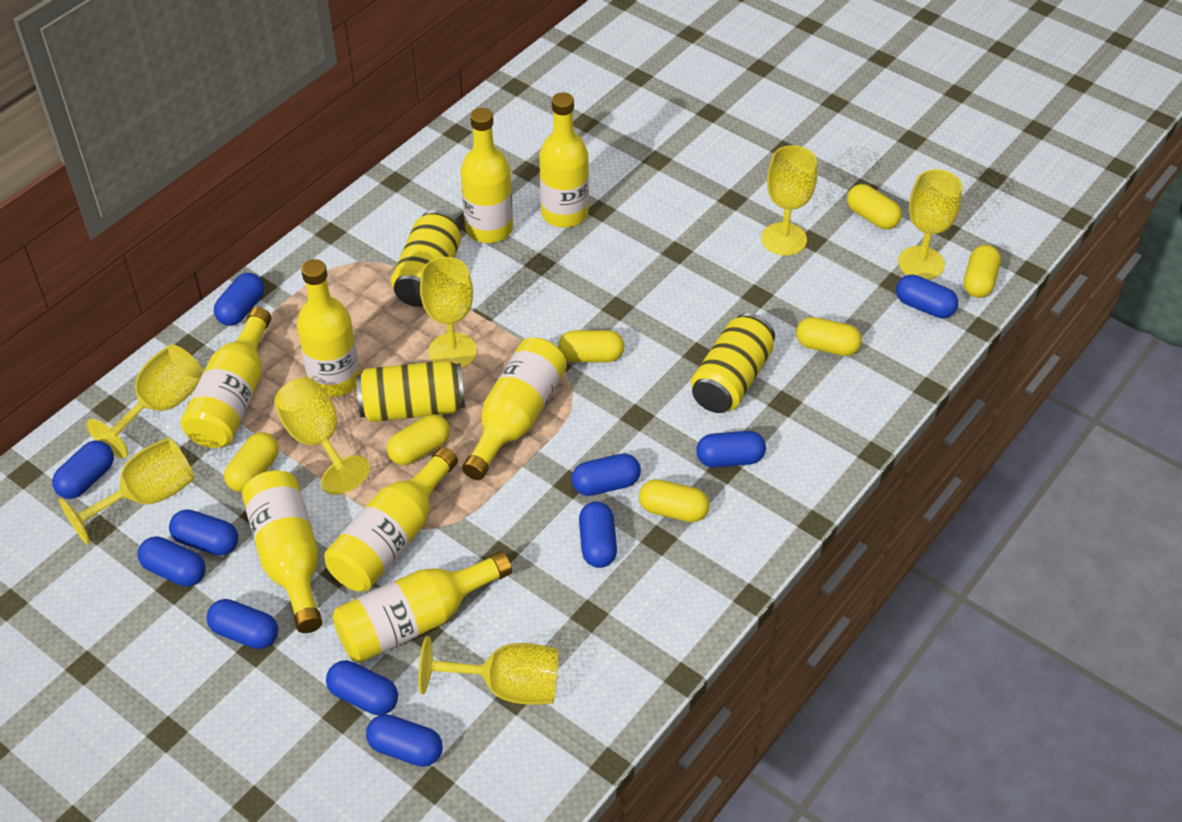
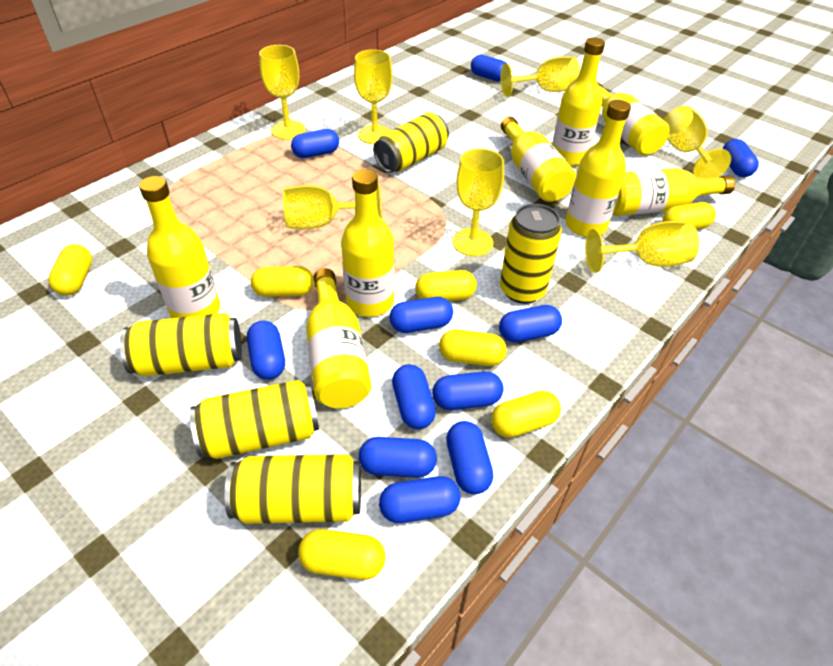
yellow can: [356,360,465,422] [391,210,461,307] [691,313,775,413] = 3 -> [120,313,242,376] [190,380,319,459] [225,454,361,524] [373,112,449,173] [500,204,562,304] = 5

